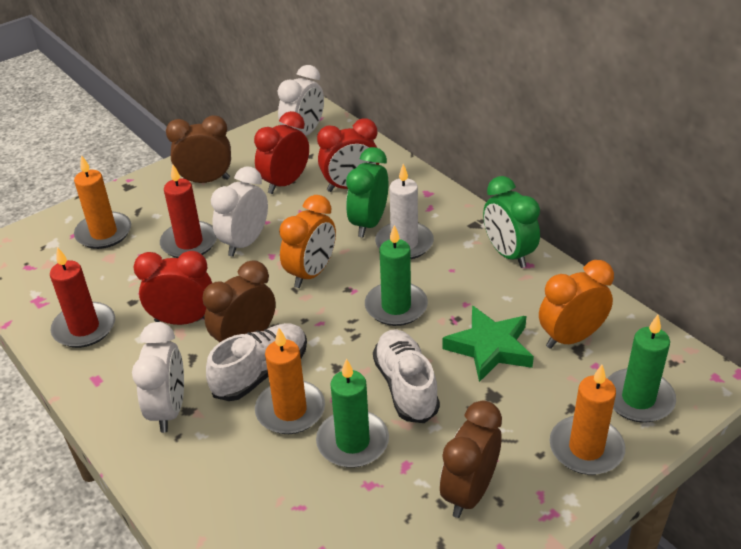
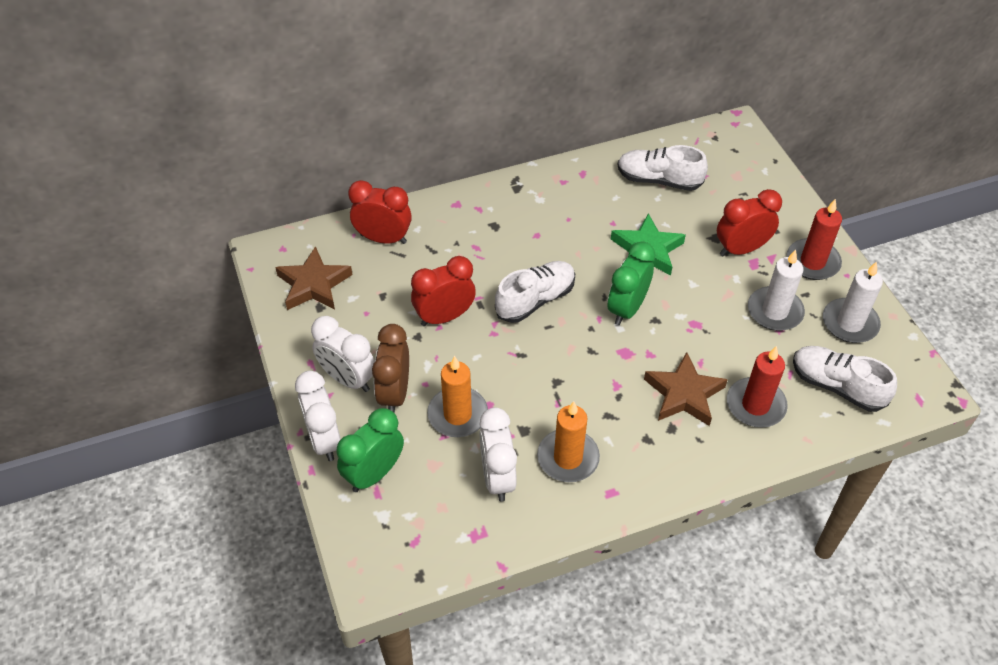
brown clock: [166,115,231,183] [203,260,276,342] [440,401,502,518] = 3 -> [372,324,409,413] = 1
brown star: none = 0 -> [275,246,353,310] [644,352,728,426] = 2
green candle: [316,358,389,468] [365,225,428,326] [607,315,676,423] = 3 -> none = 0
orange candle: [74,155,131,249] [255,328,325,434] [550,365,625,475] = 3 -> [427,356,488,437] [537,401,600,482] = 2
orange clock: [279,195,336,288] [539,260,614,349] = 2 -> none = 0
white candle: [375,164,434,259] = 1 -> [748,249,805,331] [823,261,883,343] = 2
white shoe: [206,323,307,401] [373,329,440,423] = 2 -> [495,261,575,323] [618,145,708,191] [793,346,897,412] = 3

